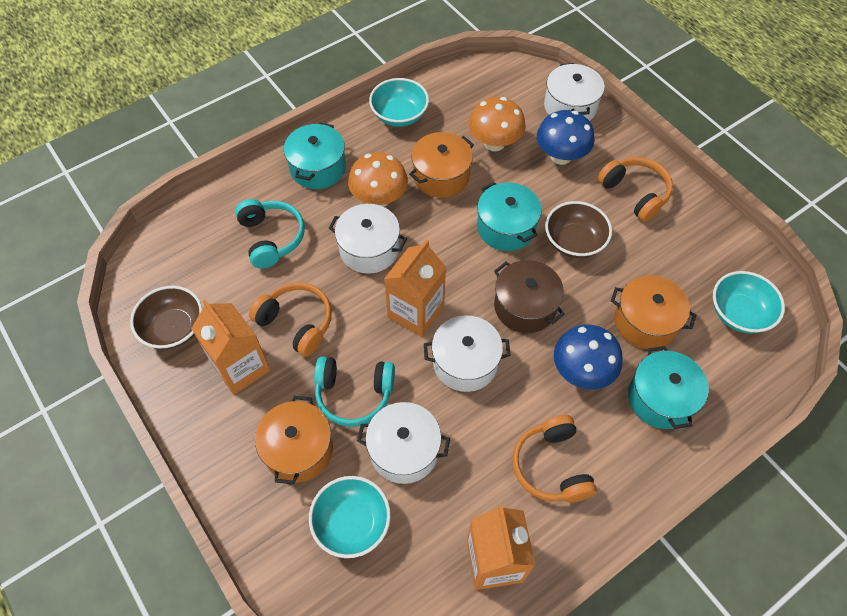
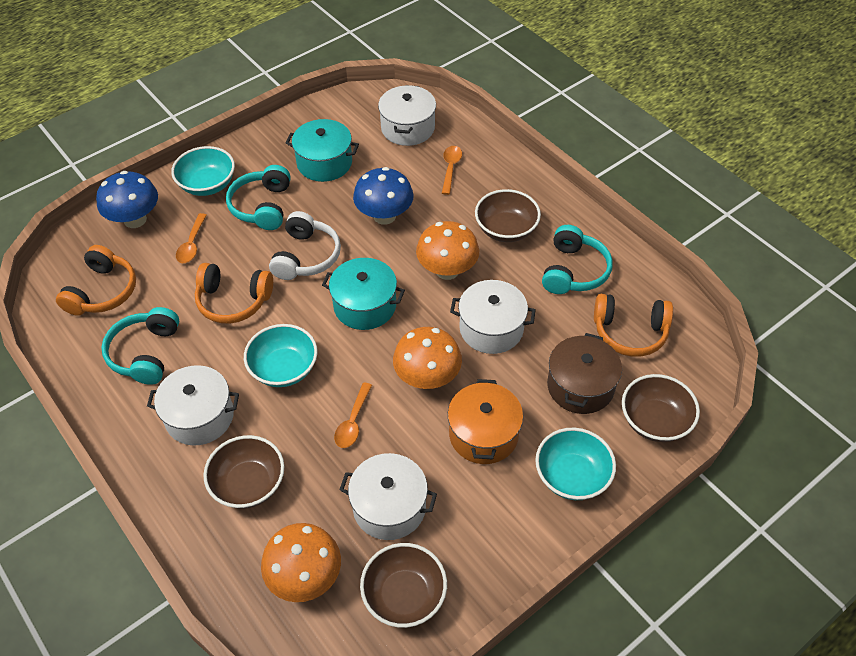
brown bowl: [130,286,202,349] [545,201,612,258] = 2 -> [203,435,284,509] [360,543,447,628] [475,189,541,242] [622,374,700,442] = 4
orange carton: [191,299,270,395] [384,239,446,337] [467,505,535,590] = 3 -> none = 0
orange mushroom: [348,152,408,207] [469,97,526,151] = 2 -> [261,523,341,602] [393,327,462,389] [416,221,479,280] = 3
orange pot: [255,396,333,485] [409,132,474,198] [611,275,696,349] = 3 -> [448,379,523,464] = 1
orange spoon: none = 0 -> [176,213,207,263] [334,382,372,448] [442,146,462,195] = 3
turquoise headphones: [235,199,305,269] [314,357,395,427] = 2 -> [101,307,179,385] [226,165,291,230] [542,225,613,294] = 3
turquoise pot: [284,122,346,189] [477,182,542,251] [628,346,709,429] = 3 -> [286,119,359,182] [322,258,405,330] = 2
white headphones: none = 0 -> [269,211,341,280] = 1

